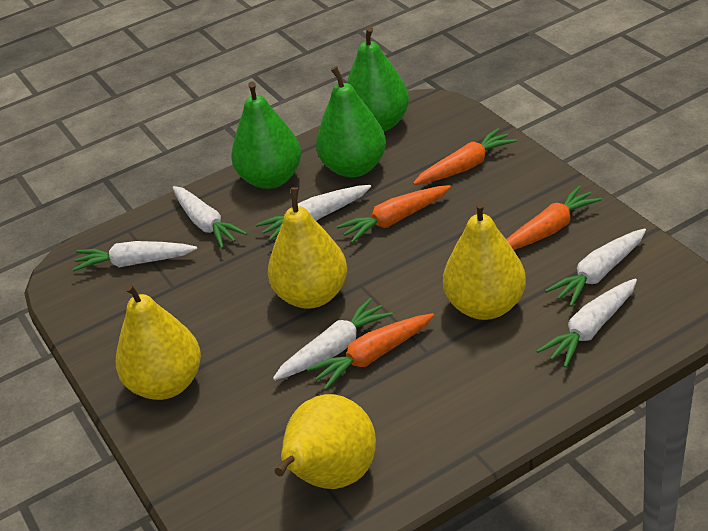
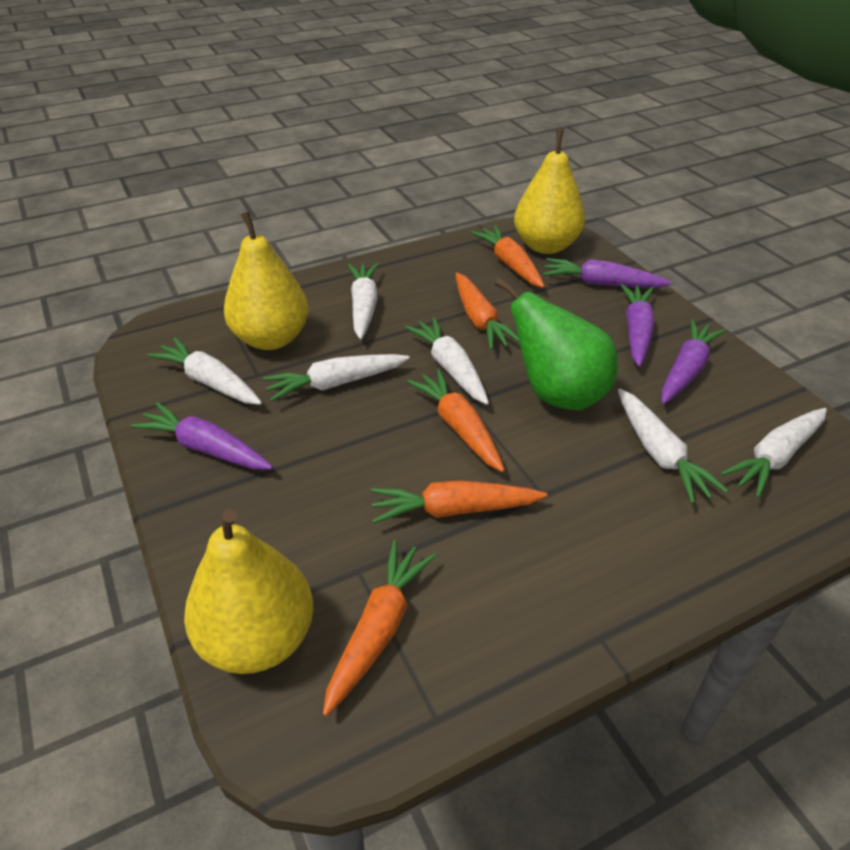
green pear: [231,81,301,189] [316,66,386,177] [347,26,409,131] = 3 -> [495,277,618,410] = 1
orange carrot: [307,313,434,390] [337,185,451,243] [413,128,517,185] [506,186,602,250] = 4 -> [323,540,436,716] [371,480,547,523] [407,369,505,472] [456,273,519,350] [471,225,545,288] = 5
purple carrot: none = 0 -> [130,402,273,469] [543,258,672,288] [621,284,655,367] [661,320,725,404] = 4
yellow pear: [116,283,201,400] [268,187,347,309] [274,394,376,489] [443,201,526,320] = 4 -> [184,509,314,674] [224,211,309,350] [514,130,585,254] = 3

